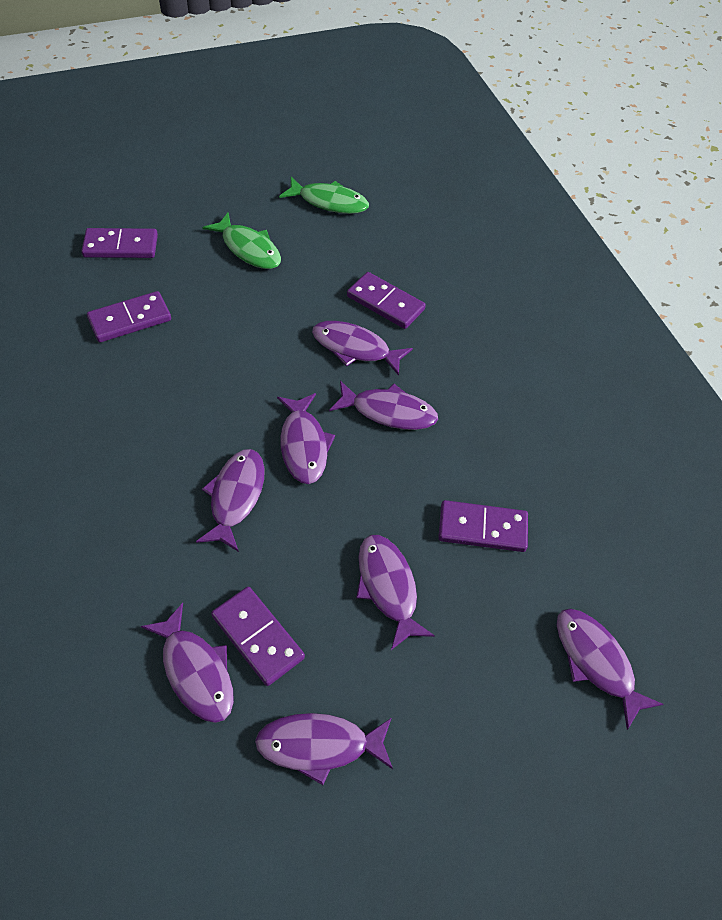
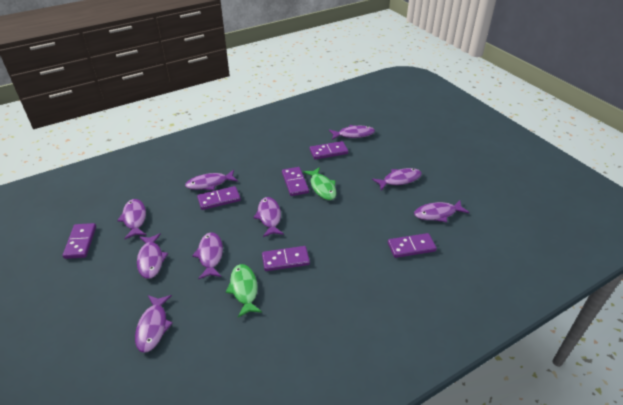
purple domino: [81,228,158,258] [87,291,171,342] [211,587,305,686] [347,272,426,329] [438,500,528,552] = 5 -> [63,223,96,259] [197,186,241,210] [262,246,310,271] [282,167,309,196] [310,141,348,160] [388,233,437,258] = 6
purple fish: [141,603,234,723] [196,449,265,552] [255,713,393,785] [277,393,335,484] [312,321,413,376] [329,381,438,430] [356,535,435,650] [557,608,663,730] = 8 -> [117,199,146,239] [135,295,173,353] [137,233,168,279] [185,170,238,191] [192,232,223,279] [253,197,284,237] [329,125,375,140] [372,168,422,190] [414,200,469,222] = 9

